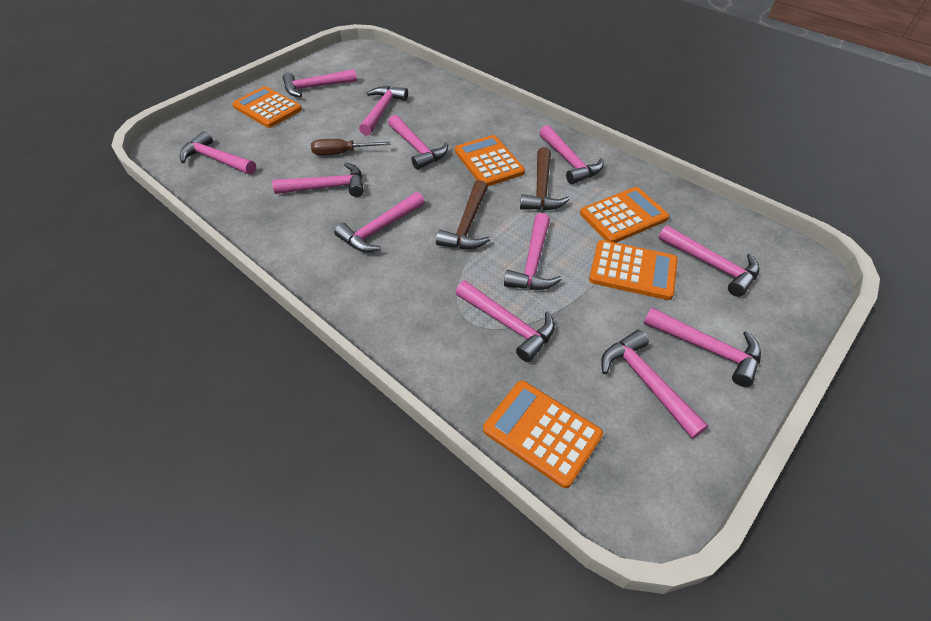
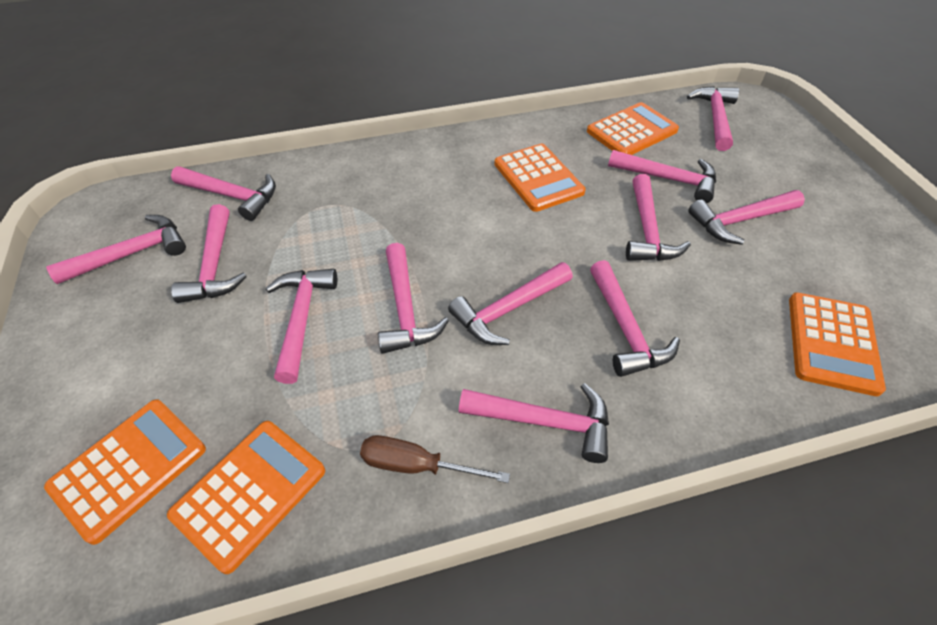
brown hammer: [436,180,490,249] [520,147,570,211] = 2 -> none = 0

